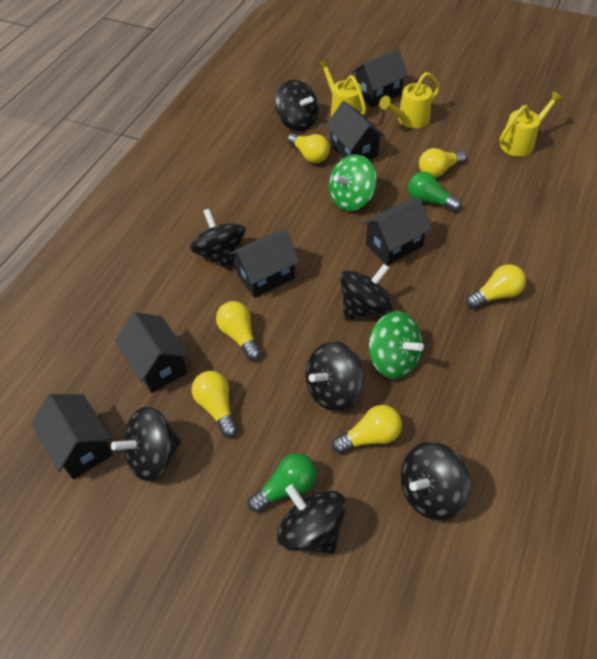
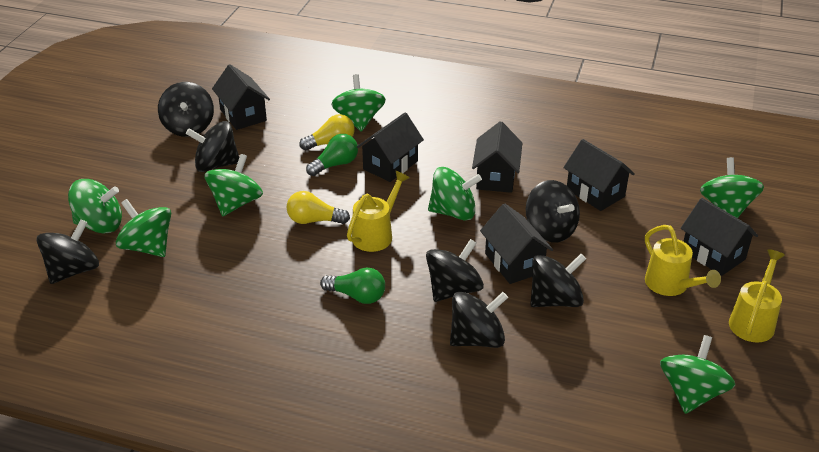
green spinning top: [329,154,377,211] [369,311,424,379] = 2 -> [68,179,122,233] [116,199,171,257] [204,154,263,216] [331,74,386,132] [428,167,482,221] [660,335,735,414] [700,157,764,218] = 7
yellow light bulb: [192,371,238,437] [216,301,261,360] [287,133,330,163] [332,405,402,454] [419,148,466,178] [466,264,526,309] = 6 -> [287,191,350,224] [299,114,354,150] = 2

